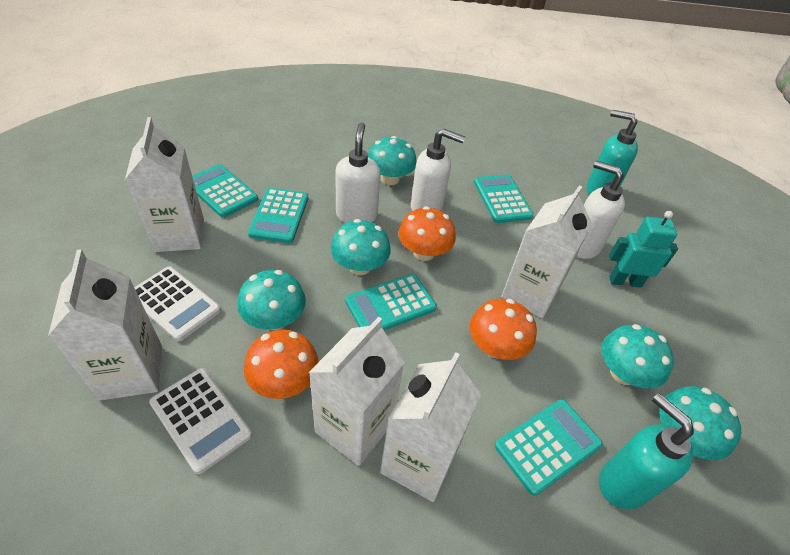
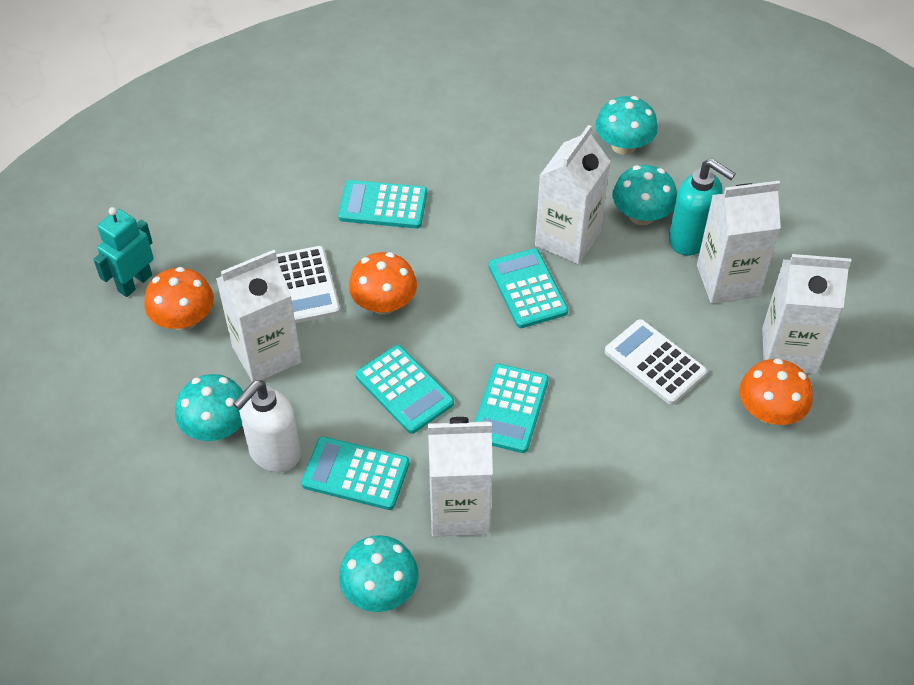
turquoise mushroom: [237,270,306,330] [331,219,391,275] [368,136,417,185] [602,324,674,388] [659,386,741,460] = 5 -> [175,374,243,441] [339,535,419,612] [595,96,658,155] [612,165,677,225] = 4
turquoise soap dispenser: [586,110,638,195] [599,393,694,509] = 2 -> [669,159,736,255] = 1
white soap dispenser: [335,122,380,223] [411,128,465,211] [576,160,625,259] = 3 -> [233,380,301,472] = 1

